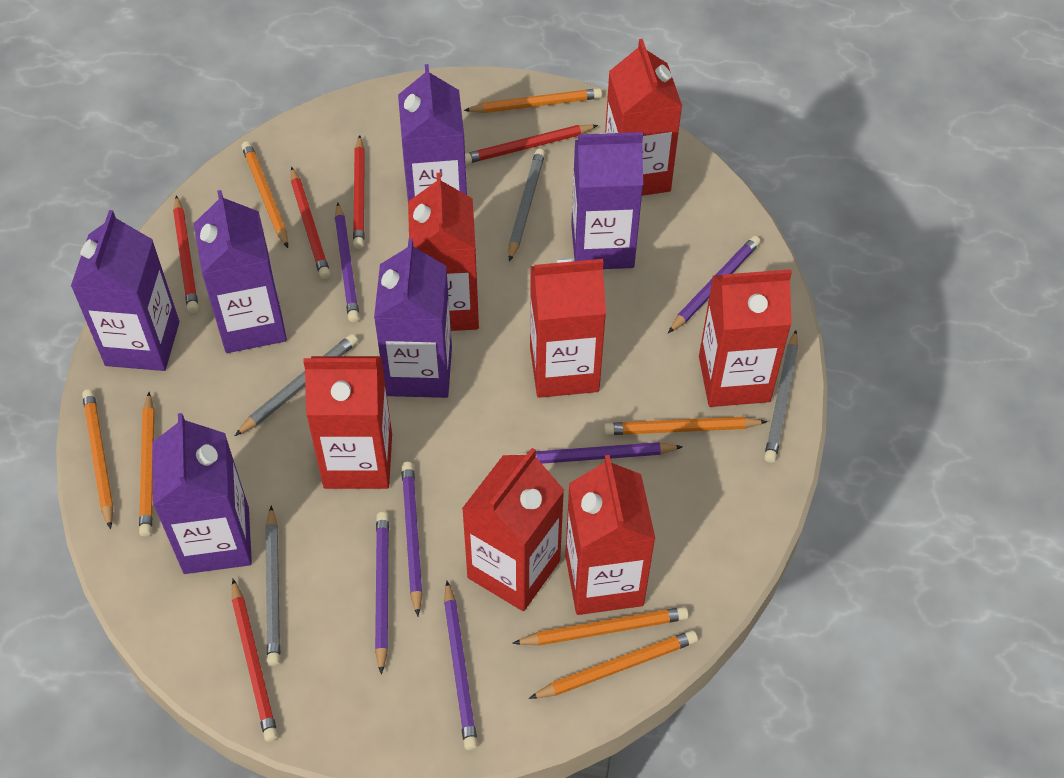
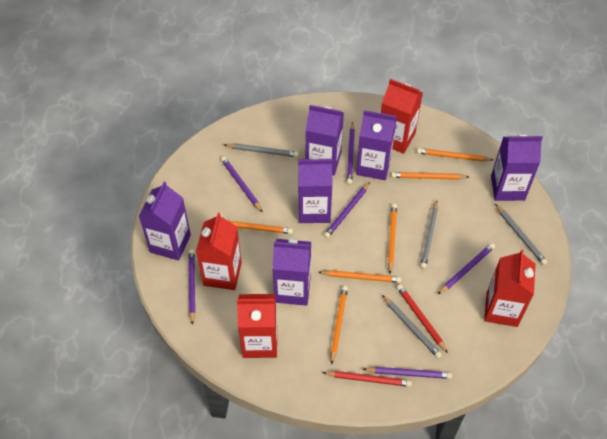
orange pencil: [82,389,113,530] [139,392,155,537] [241,141,288,248] [463,88,602,113] [512,607,689,646] [529,630,698,699] [604,417,768,435] = 7 -> [227,220,293,234] [318,270,401,283] [330,286,348,365] [388,204,397,274] [391,172,469,180] [417,148,493,162] = 6
red carton: [303,356,392,489] [408,173,479,331] [462,448,564,611] [530,258,606,398] [565,455,655,615] [605,39,682,196] [699,269,792,407] = 7 -> [196,213,242,290] [237,294,277,358] [381,79,423,154] [484,249,536,327] = 4
red pencil: [173,195,199,313] [232,579,278,742] [291,167,330,279] [353,135,365,249] [465,125,598,164] = 5 -> [322,371,412,387] [397,284,448,353] = 2

